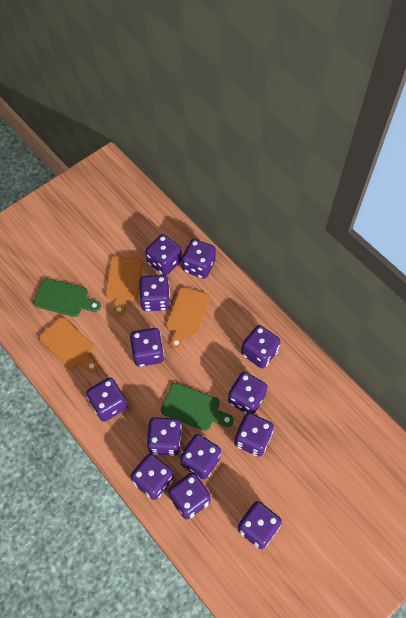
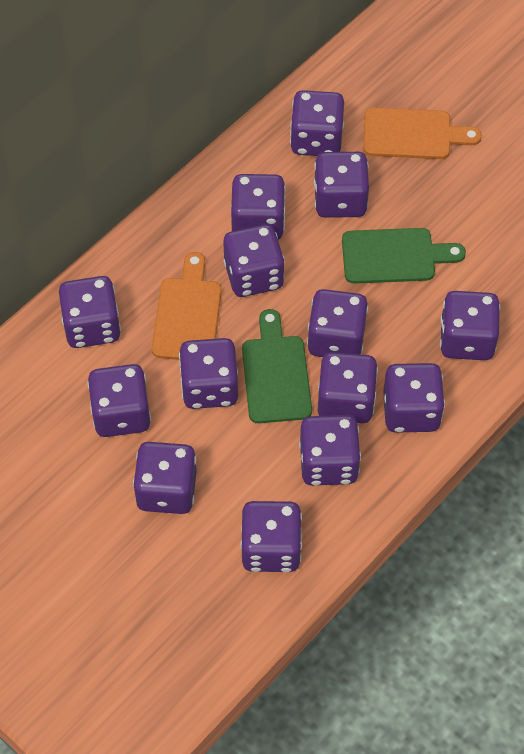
orange cutting board: [39,317,98,373] [105,256,143,316] [166,287,210,350] = 3 -> [152,252,222,360] [364,107,482,159] = 2
purple dice: [86,377,127,422] [130,328,164,367] [130,453,174,500] [139,275,170,311] [145,234,182,275] [146,417,182,456] [168,473,211,519] [180,434,221,479] [182,239,216,279] [228,372,267,414] [234,413,274,457] [238,501,282,549] [241,325,281,369] = 13 -> [59,276,121,348] [87,364,151,437] [133,442,197,514] [179,338,238,409] [223,224,285,297] [231,174,286,240] [240,501,302,572] [290,90,344,156] [299,415,361,486] [307,289,368,357] [314,152,369,218] [318,352,378,423] [383,363,445,433] [440,291,500,360] = 14

